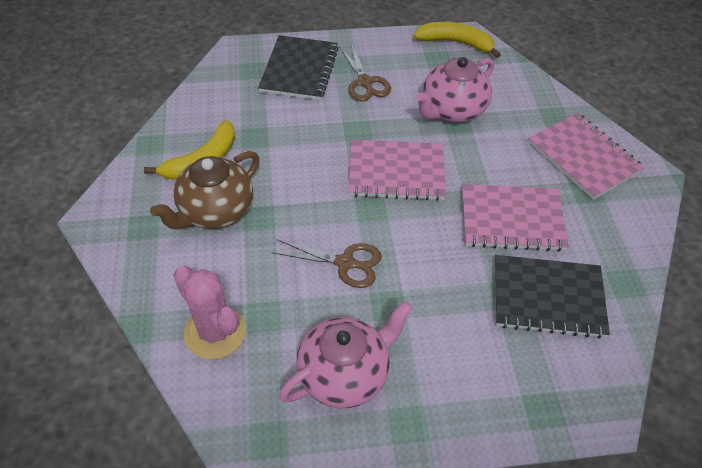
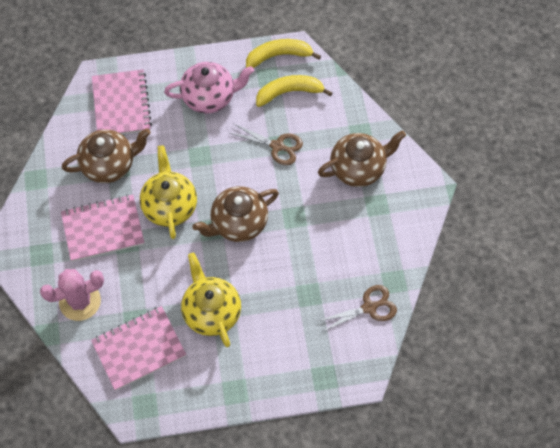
black notebook: [258,35,338,100] [495,255,610,339] = 2 -> none = 0
brown teapot: [150,151,260,229] = 1 -> [62,128,151,183] [192,186,279,242] [318,130,406,187] = 3
pink teapot: [279,301,413,409] [416,57,494,123] = 2 -> [164,62,254,114] = 1
yellow teapot: none = 0 -> [140,145,197,239] [181,253,241,347] = 2

